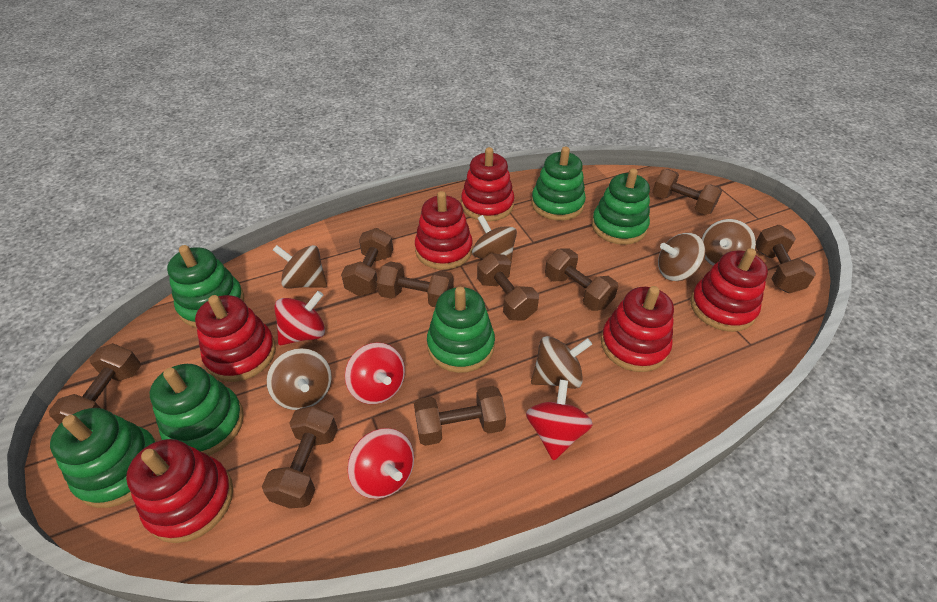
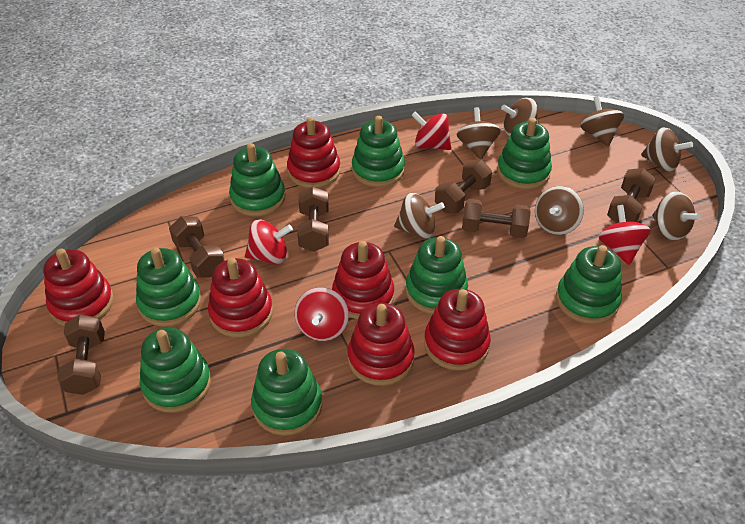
brown dumbbell: [49,343,141,425] [262,406,338,509] [341,228,393,296] [377,261,454,307] [414,386,506,446] [477,253,539,320] [545,248,618,311] [652,169,722,215] [756,225,816,293] = 9 -> [58,314,105,395] [169,216,225,278] [297,186,329,252] [435,160,492,213] [462,199,531,238] [607,168,656,223] = 6
brown spinning top: [266,348,332,410] [273,245,327,289] [472,215,517,268] [531,336,592,389] [658,233,706,281] [701,219,756,266] = 6 -> [394,193,445,239] [457,107,501,160] [501,98,539,136] [535,186,584,235] [580,96,624,147] [641,127,693,172] [652,191,701,241] = 7
green stacking toy: [50,408,157,508] [150,364,244,456] [167,245,244,328] [427,287,495,373] [532,147,586,221] [592,168,650,245] = 6 -> [136,247,201,327] [140,328,211,413] [229,143,285,216] [251,349,322,436] [352,116,405,187] [406,236,468,314] [497,118,552,189] [556,245,622,324] = 8

